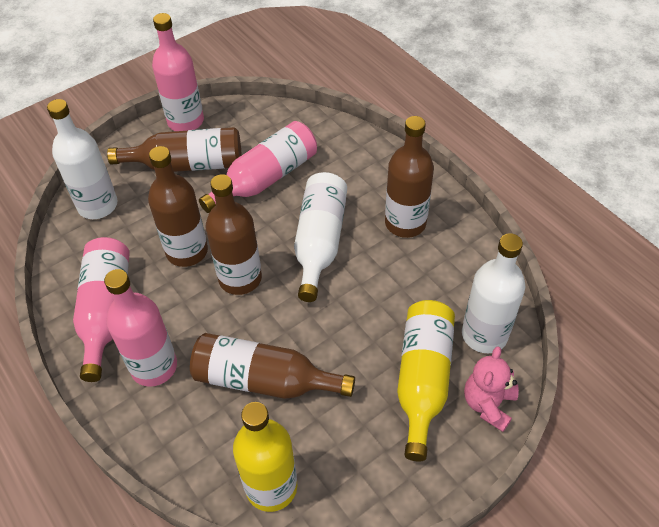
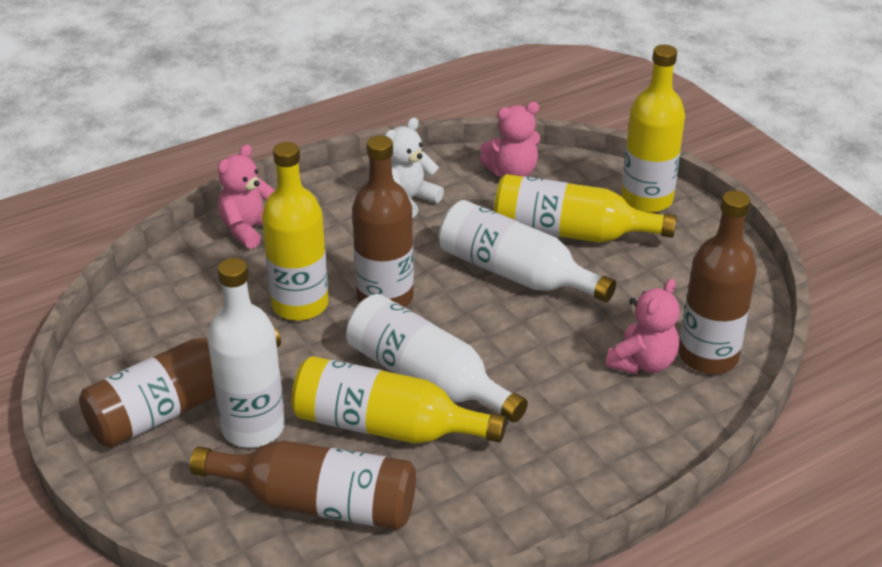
brown bottle: [107,127,242,172] [148,146,208,267] [190,333,355,399] [205,174,262,295] [385,116,434,238] = 5 -> [79,324,281,448] [190,441,416,530] [352,135,414,307] [679,191,757,374] = 4
pink bottle: [73,237,130,382] [104,269,177,387] [152,13,204,131] [199,121,317,213] = 4 -> none = 0
pink teddy bear: [464,346,519,432] = 1 -> [218,144,275,249] [480,102,540,177] [606,279,680,375] = 3
white teddy bear: none = 0 -> [385,118,444,218] = 1
yellow bottle: [233,402,297,512] [397,300,455,461] = 2 -> [262,142,329,321] [291,356,507,444] [494,174,677,243] [621,45,685,213] = 4

